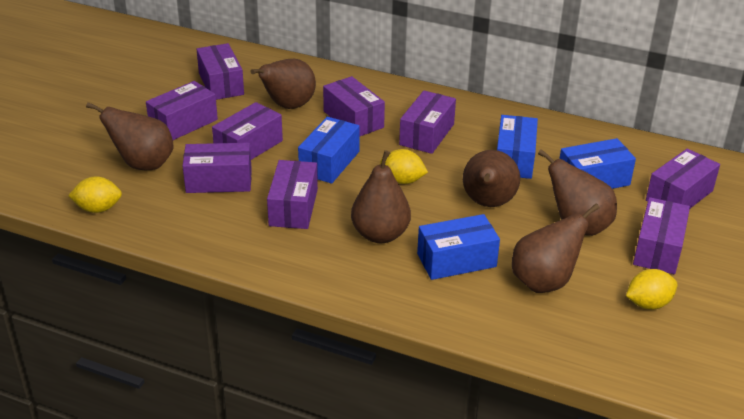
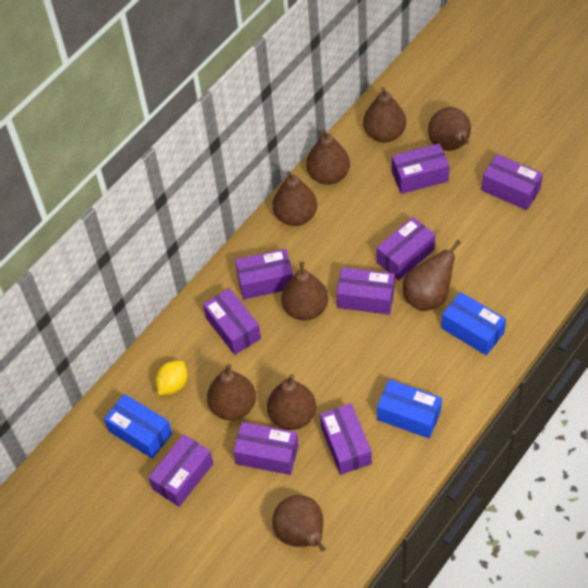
blue box: [298,117,360,184] [417,214,500,280] [497,115,538,179] [559,138,636,189] = 4 -> [104,394,172,459] [377,379,442,439] [441,292,506,356] = 3
brown pear: [86,102,174,170] [251,59,316,109] [351,150,411,243] [463,150,520,207] [512,204,599,293] [538,149,617,236] = 6 -> [207,364,256,420] [267,374,316,430] [272,495,326,552] [273,171,317,226] [281,261,328,321] [306,129,350,185] [363,87,406,142] [403,240,461,311] [428,107,471,151] = 9
yellow lemon: [68,176,122,213] [380,149,428,184] [626,269,677,309] = 3 -> [155,361,187,395] = 1

